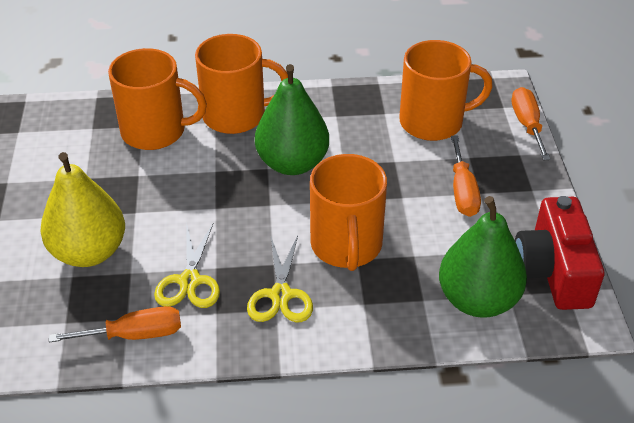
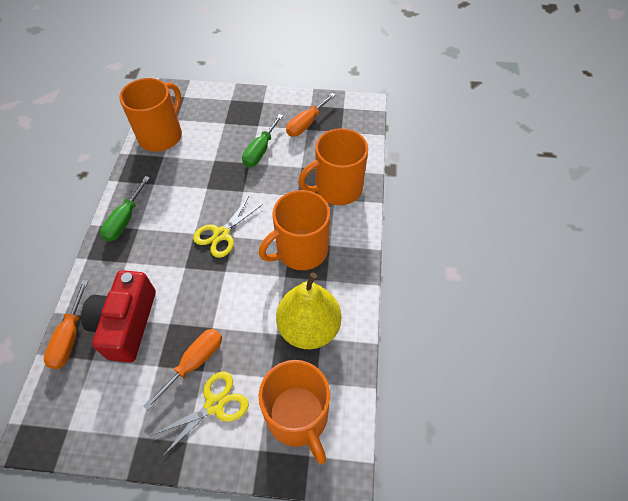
green pear: [255,64,329,175] [439,196,527,318] = 2 -> none = 0
green screwdriver: none = 0 -> [100,176,150,242] [242,114,283,167] = 2

